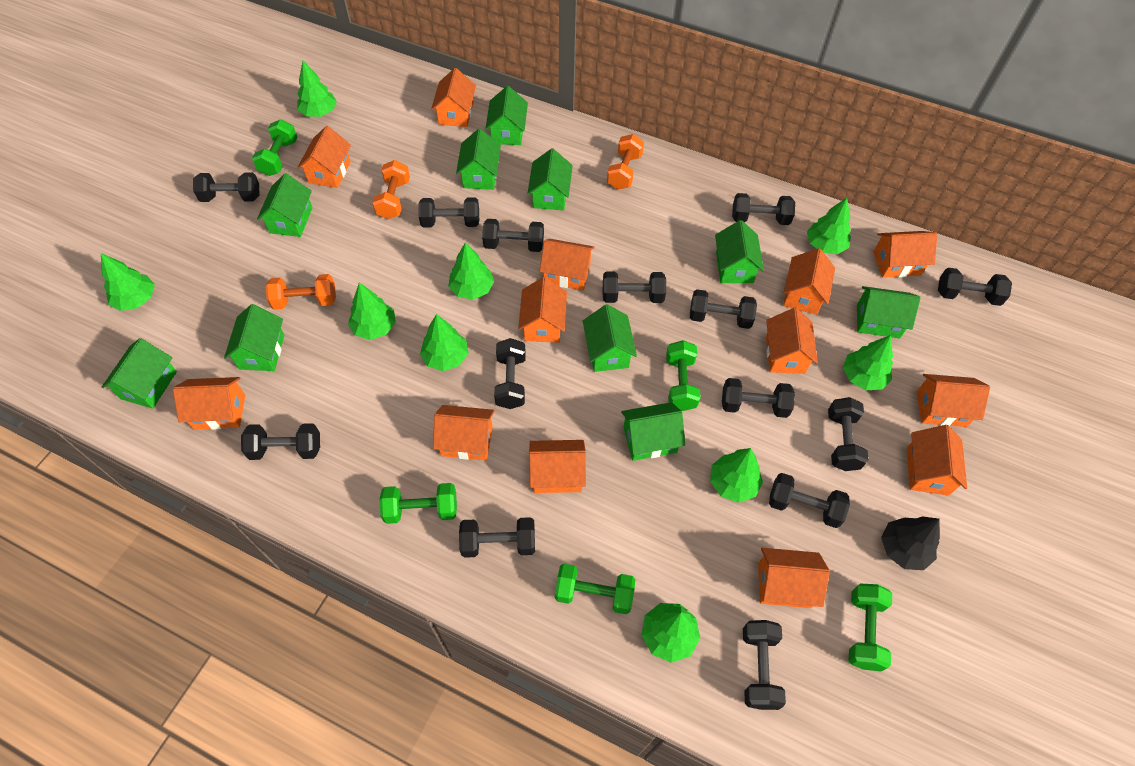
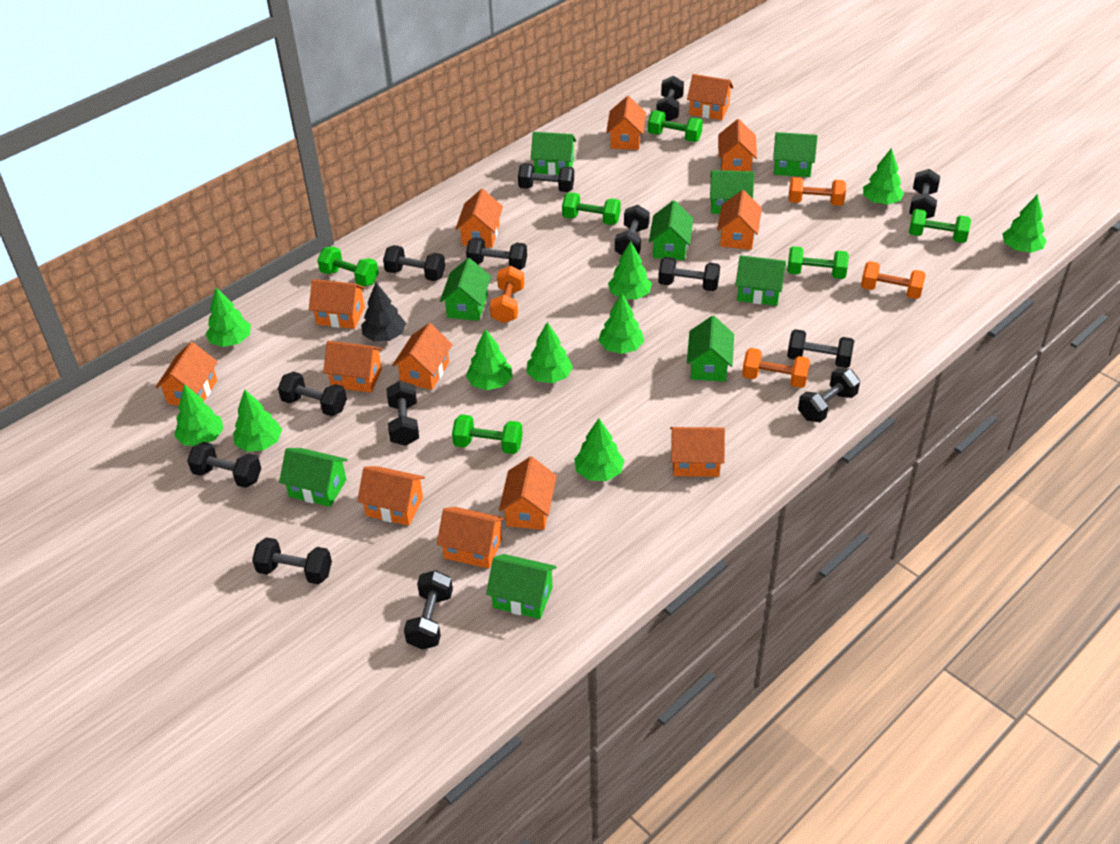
green dumbbell: [252,119,298,176] [379,483,457,524] [555,564,635,614] [666,340,701,411] [849,584,892,672] = 5 -> [317,246,379,286] [452,414,523,454] [562,192,620,225] [648,110,703,142] [787,246,849,279] [909,209,971,243] = 6
green house: [102,338,177,409] [224,304,285,371] [257,173,312,237] [456,129,501,190] [485,86,528,145] [527,148,573,210] [583,304,637,372] [621,402,685,461] [715,220,764,283] [857,286,920,338] = 10 -> [279,448,348,507] [440,258,491,321] [486,554,557,619] [531,132,576,175] [649,200,693,260] [687,316,734,382] [710,170,754,214] [735,255,786,306] [773,132,818,177] = 9
green tree: [101,253,155,311] [297,61,337,117] [348,283,396,340] [420,314,469,371] [448,242,494,300] [641,603,700,663] [710,448,763,503] [807,198,851,254] [843,335,893,390] = 9 -> [174,384,224,446] [206,287,251,347] [233,390,282,452] [466,328,513,390] [527,322,573,383] [574,418,625,481] [598,293,644,354] [608,241,652,299] [863,148,904,205] [1002,194,1047,253] = 10
orange dumbbell: [265,274,336,310] [372,160,410,219] [607,134,644,190] = 3 -> [490,266,524,323] [742,348,810,388] [789,177,846,206] [861,261,926,299] = 4

